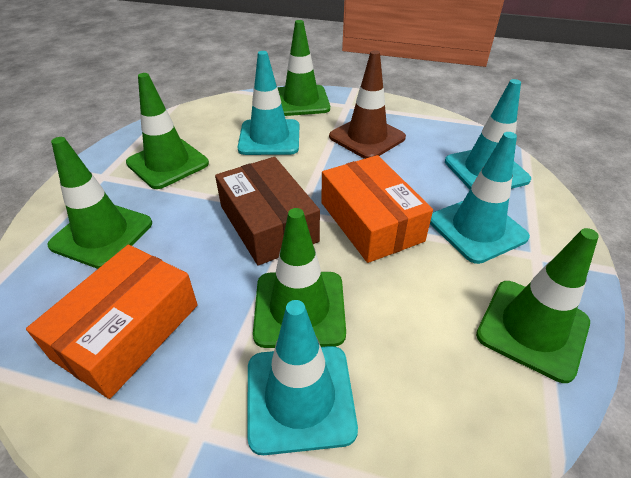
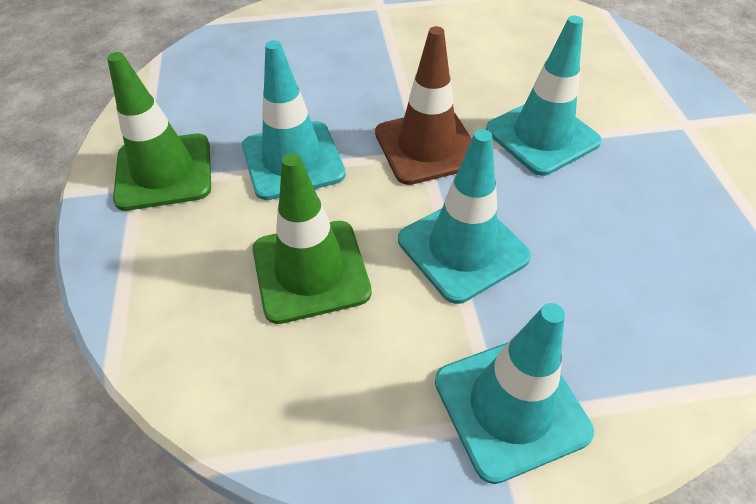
brown box: [215,157,320,266] = 1 -> none = 0
green traffic cone: [47,137,152,269] [126,73,209,189] [253,208,346,348] [278,20,330,116] [476,228,599,383] = 5 -> [107,52,211,211] [253,153,372,324] = 2
orange box: [26,245,198,399] [321,155,433,263] = 2 -> none = 0

